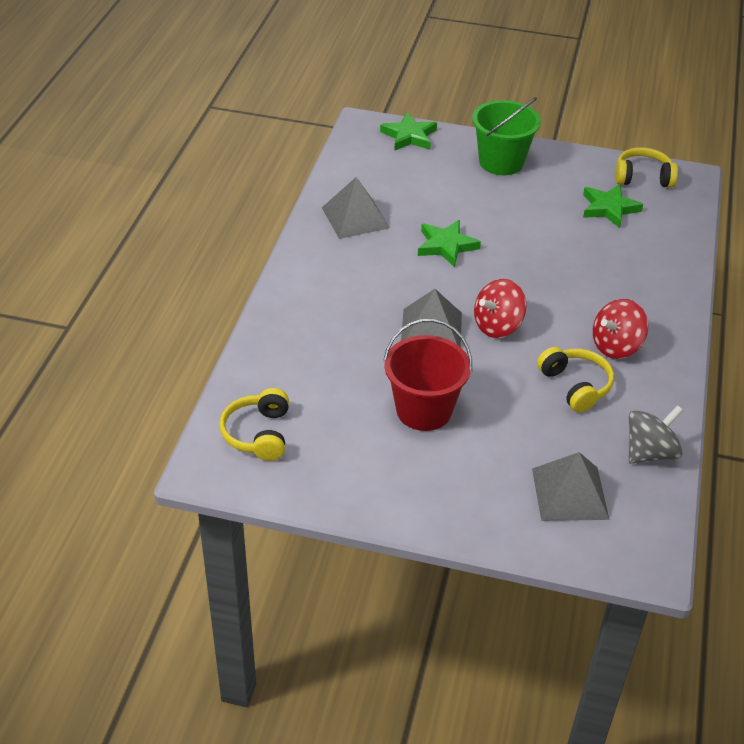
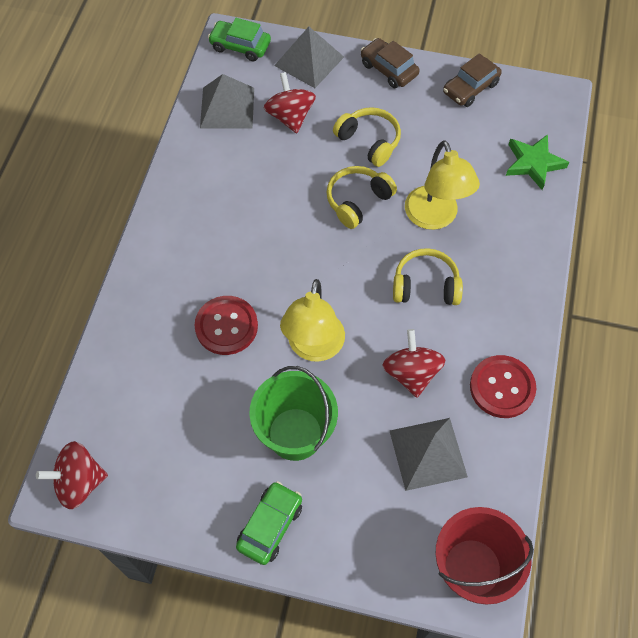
brown car: none = 0 -> [361,38,420,88] [443,53,502,107] = 2
green car: none = 0 -> [208,18,271,61] [236,481,302,565] = 2
green star: [380,112,437,151] [418,220,481,267] [583,184,643,228] = 3 -> [506,134,569,190] = 1
grey spinning top: [628,405,683,464] = 1 -> none = 0
red button: none = 0 -> [195,296,258,355] [470,355,536,418] = 2
red spinning top: [474,279,526,338] [593,299,648,359] = 2 -> [36,441,108,509] [264,72,316,133] [382,329,446,398] = 3
yellow lamp: none = 0 -> [280,279,345,362] [405,140,480,230] = 2

